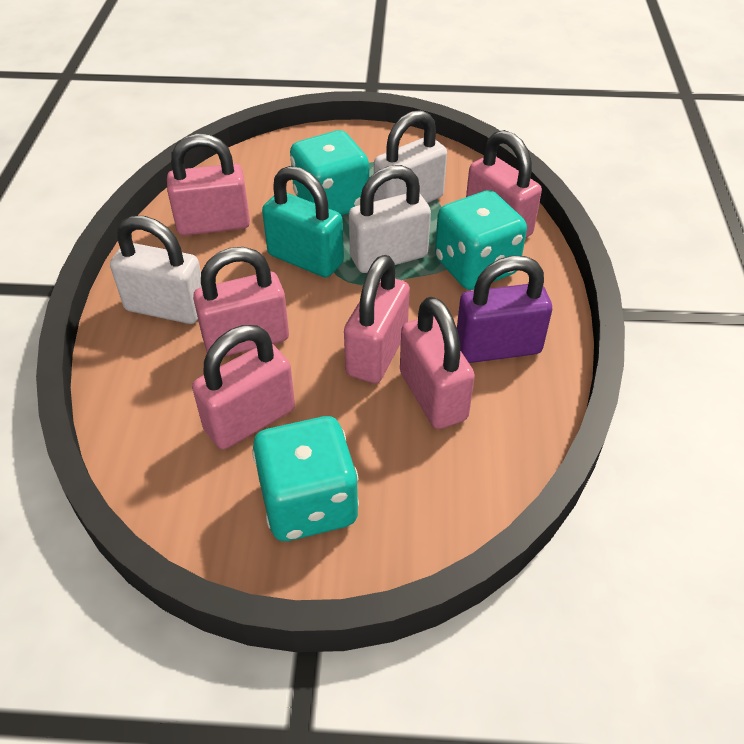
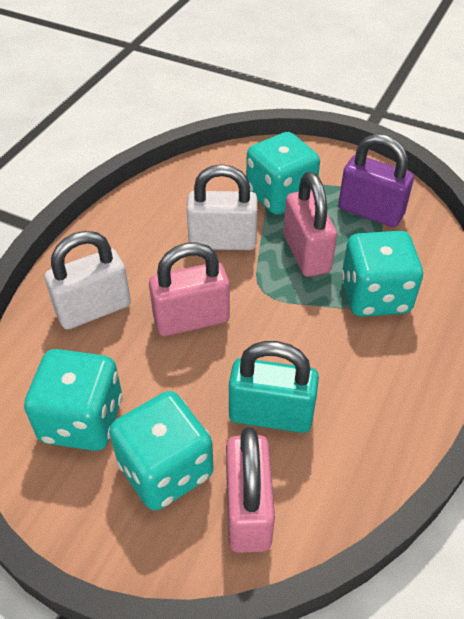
pink padlock: [167,134,250,236] [192,325,295,449] [193,247,289,357] [344,255,410,383] [400,297,475,429] [466,130,542,238] = 6 -> [149,242,230,336] [226,427,275,553] [283,172,337,277] = 3
turquoise dice: [252,416,359,541] [290,130,369,215] [435,190,527,290] = 3 -> [24,349,123,451] [109,391,213,511] [246,132,320,214] [341,231,423,317] = 4
white padlock: [110,216,201,324] [349,165,431,273] [374,110,447,203] = 3 -> [45,231,131,330] [187,164,258,250] = 2

